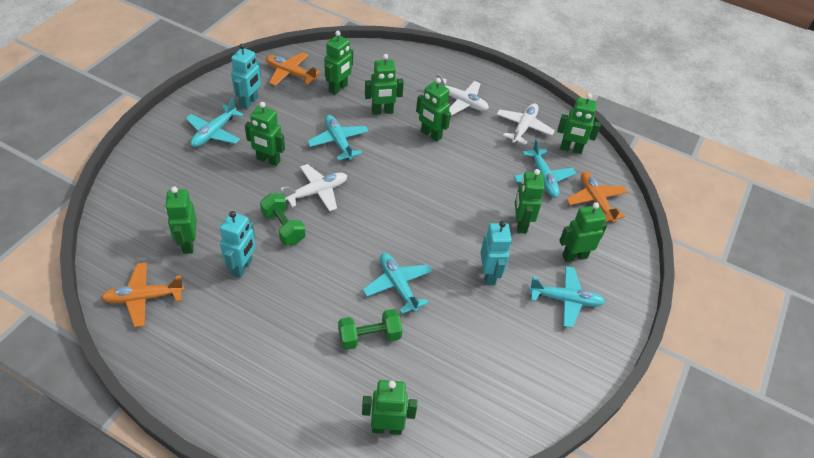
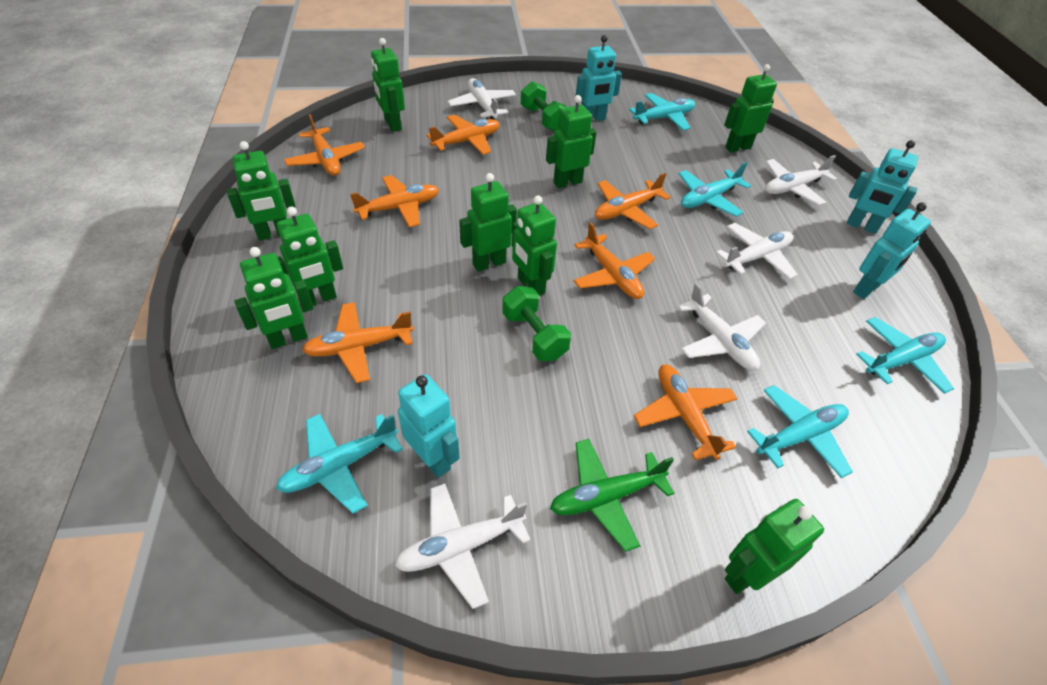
green plane: none = 0 -> [550,439,675,552] = 1
orange plane: [101,262,185,327] [266,52,321,86] [566,172,627,223] = 3 -> [284,114,365,176] [302,302,413,383] [350,175,439,227] [426,115,500,155] [573,222,655,299] [595,173,670,229] [634,364,737,461] = 7
turquoise robot: [220,211,256,278] [231,44,261,109] [480,221,512,285] = 3 -> [398,374,460,478] [576,35,622,121] [847,140,918,234] [853,202,931,299] = 4
white plane: [281,164,347,212] [437,73,489,115] [497,103,555,145] = 3 -> [394,484,531,609] [448,78,516,119] [677,283,766,371] [716,223,798,280] [765,155,837,206] = 5

